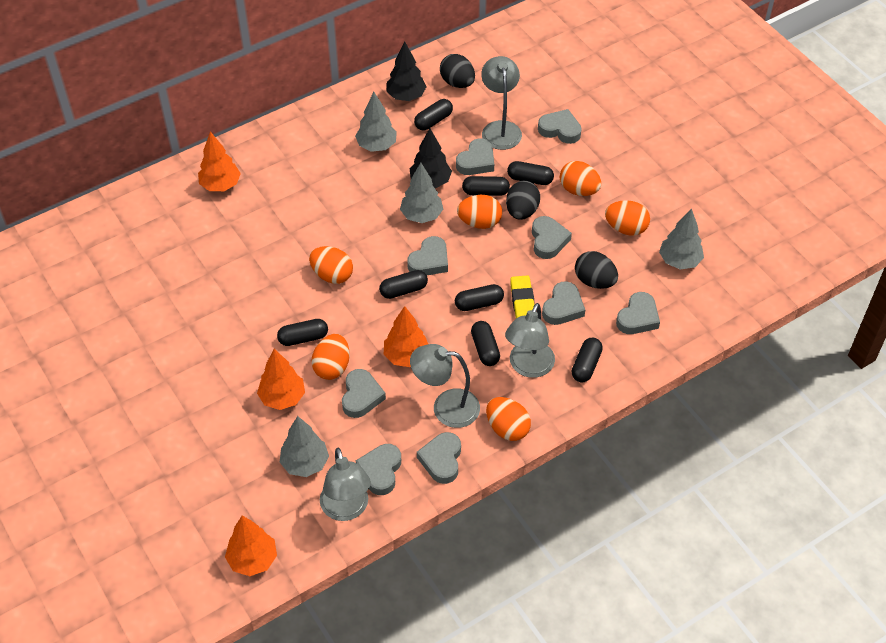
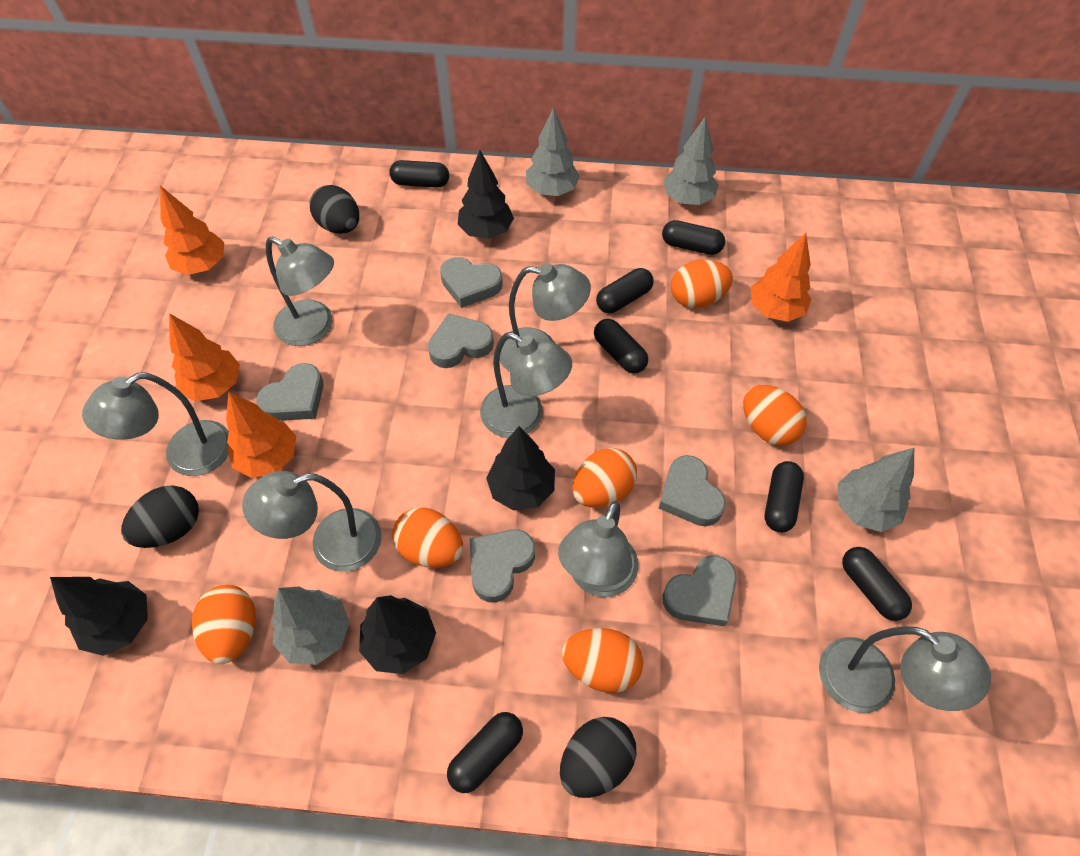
black capsule: [277,319,328,346] [379,270,428,299] [414,99,453,130] [455,284,504,311] [462,176,510,196] [471,321,500,366] [507,161,554,185] [572,338,603,382] = 8 -> [389,160,449,188] [447,712,523,793] [594,319,648,373] [596,268,654,313] [662,220,725,255] [765,461,804,532] [842,547,912,621] = 7
black tree: [386,41,426,101] [410,129,452,188] = 2 -> [50,577,148,656] [359,595,436,674] [458,150,514,239] [486,426,555,511] = 4
grey heart: [342,369,386,418] [356,444,401,495] [407,236,448,275] [417,432,461,484] [456,138,494,175] [532,216,572,259] [538,109,582,144] [542,281,585,325] [616,292,660,334] = 9 -> [256,363,324,421] [428,313,494,368] [440,257,503,308] [469,529,535,603] [658,455,726,526] [662,555,737,627] = 6
grey lamp: [320,448,371,521] [410,344,480,428] [481,56,522,150] [505,303,555,378] = 4 -> [82,372,229,476] [242,471,382,572] [266,236,334,346] [480,332,572,438] [499,263,591,372] [558,501,639,597] [819,627,991,713] = 7
yellow eraser: [510,275,535,318] = 1 -> none = 0

